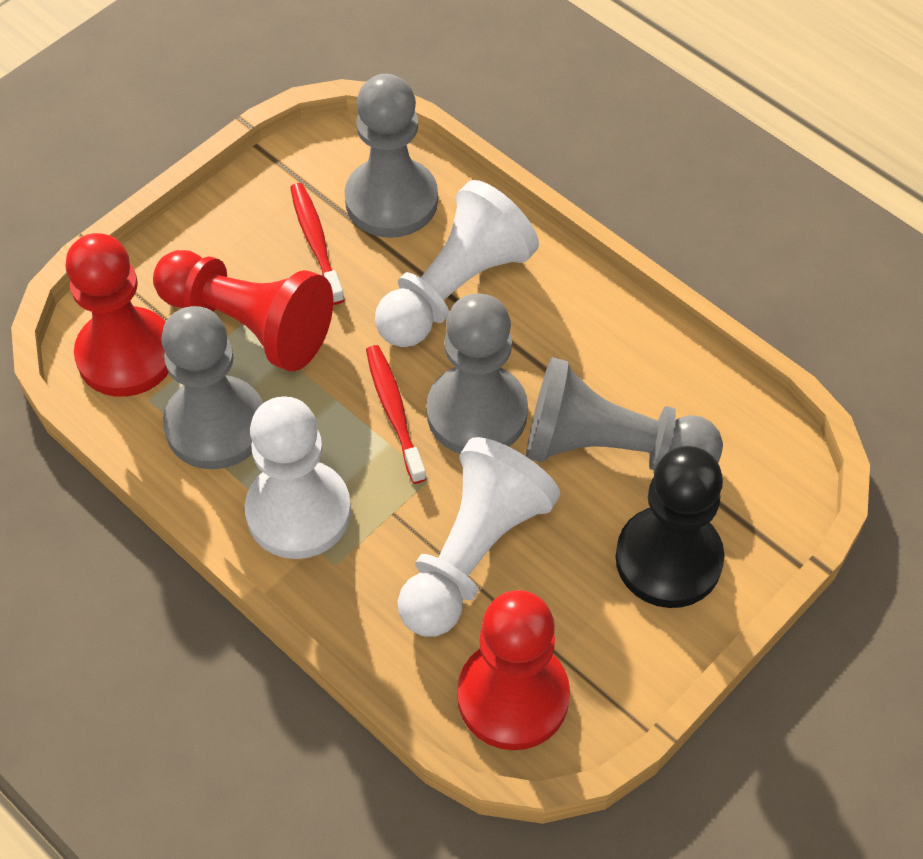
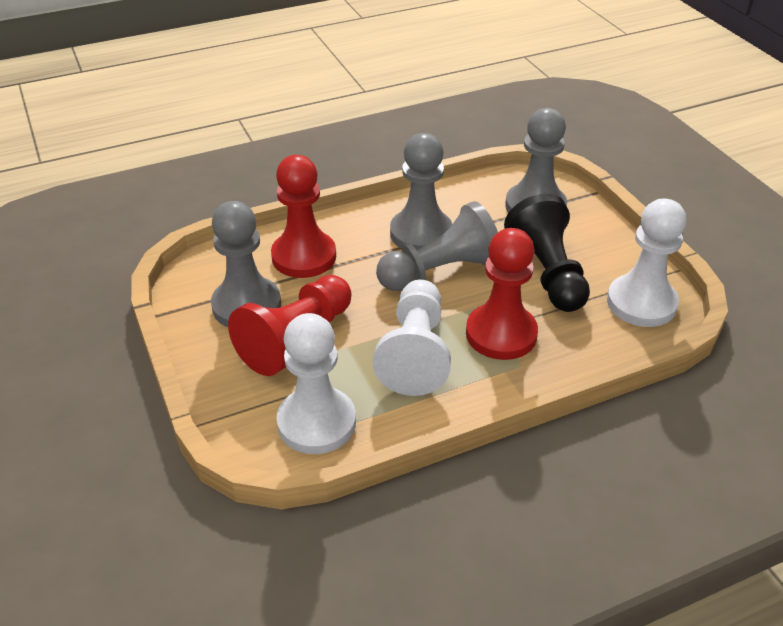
red toothbrush: [290,183,345,305] [366,345,426,484] = 2 -> none = 0

